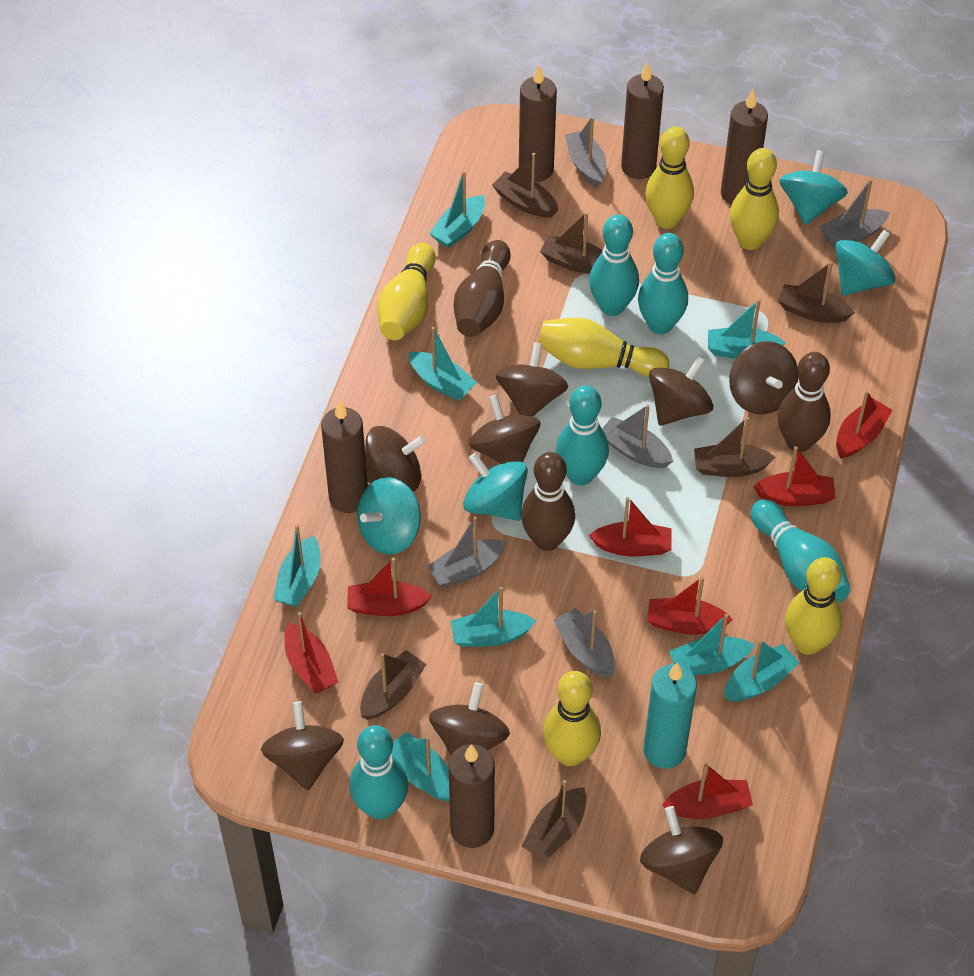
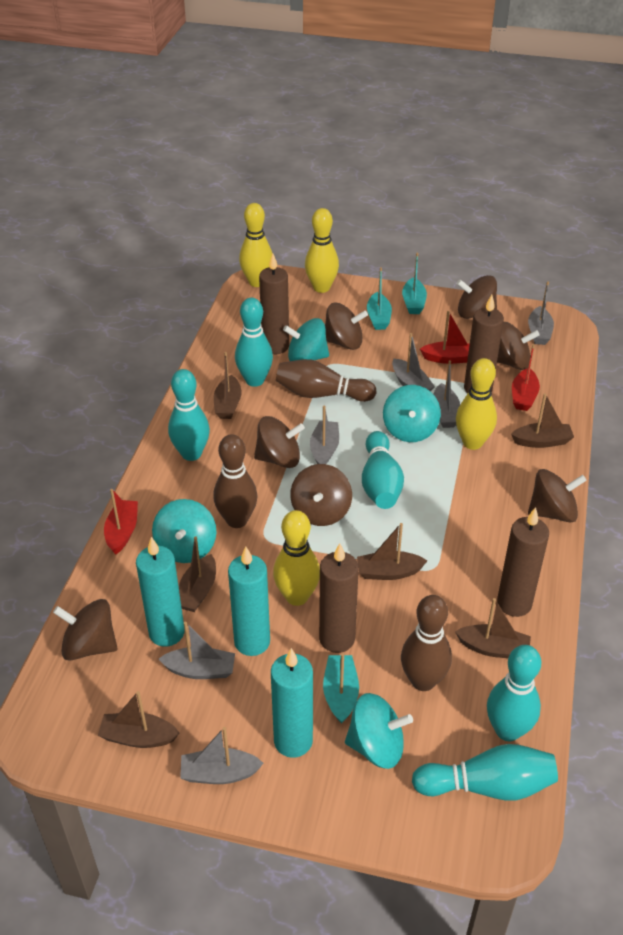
brown candle: [321,401,368,513] [448,744,495,848] [519,65,557,182] [621,62,664,179] [721,90,768,205] = 5 -> [259,254,289,354] [319,543,359,653] [464,295,504,394] [497,507,549,617] = 4
brown spinning top: [261,701,344,791] [365,426,426,491] [429,682,510,755] [469,395,541,464] [496,342,568,417] [640,806,723,895] [649,356,713,426] [729,341,798,414] = 8 -> [53,599,117,661] [254,416,305,468] [290,464,352,526] [325,303,368,350] [457,275,497,319] [497,322,540,370] [528,469,587,522] = 7
grey boat: [428,516,507,587] [554,608,615,678] [565,117,606,187] [602,404,673,468] [820,179,890,248] = 5 -> [159,622,235,679] [180,727,263,784] [310,406,339,464] [392,333,435,391] [433,360,460,428] [528,281,554,345] = 6
red boat: [284,612,338,694] [347,557,432,616] [589,497,672,556] [647,577,733,635] [662,764,753,819] [753,446,835,506] [836,391,892,458] = 7 -> [104,489,138,555] [420,311,470,364] [512,344,540,411] = 3
turquoise boat: [273,524,321,607] [391,731,450,801] [408,327,477,401] [429,171,485,248] [451,587,536,647] [669,614,755,675] [708,299,785,359] [724,640,800,701] = 8 -> [323,653,359,724] [367,267,392,330] [402,253,427,314] = 3
turquoise candle: [643,663,697,769] = 1 -> [136,537,185,647] [228,547,270,656] [271,648,313,758] = 3
yellow bowling pin: [377,243,436,340] [538,318,669,377] [543,671,601,766] [645,126,694,229] [730,148,779,250] [785,557,842,655] = 6 -> [239,203,272,287] [273,510,320,606] [305,208,339,293] [456,358,497,450] = 4

